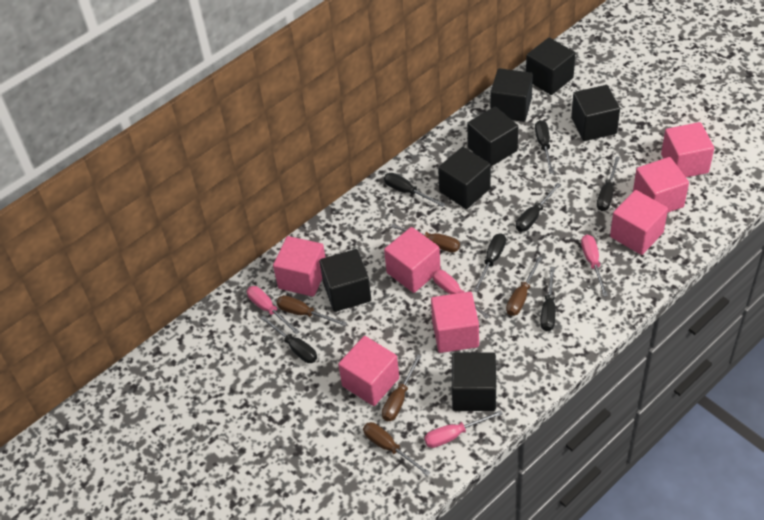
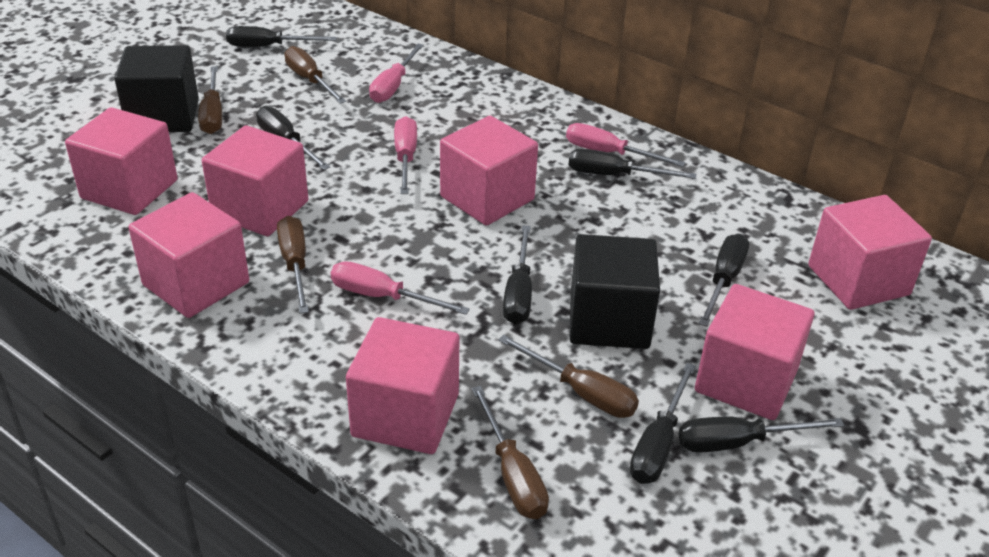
black cube: [319,249,371,312] [438,147,491,209] [452,353,496,411] [467,106,518,167] [491,68,533,122] [526,38,575,95] [571,85,620,141] = 7 -> [114,45,199,132] [570,234,660,349] = 2

